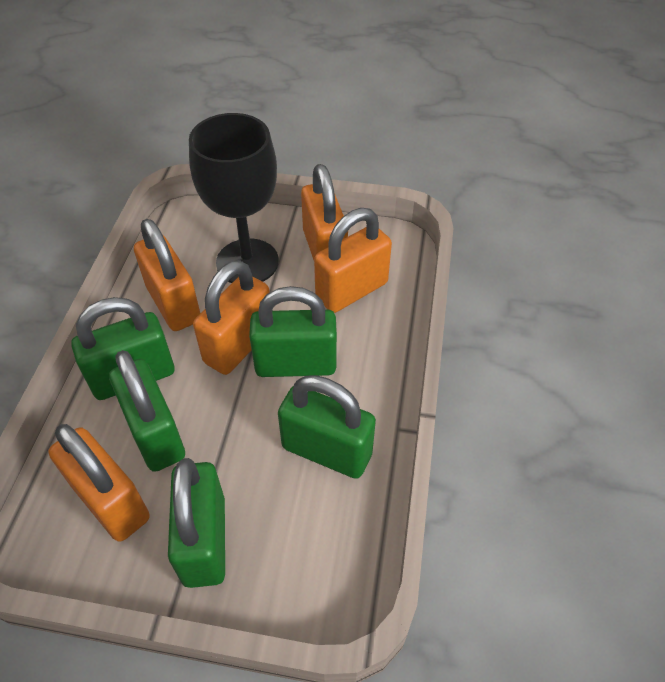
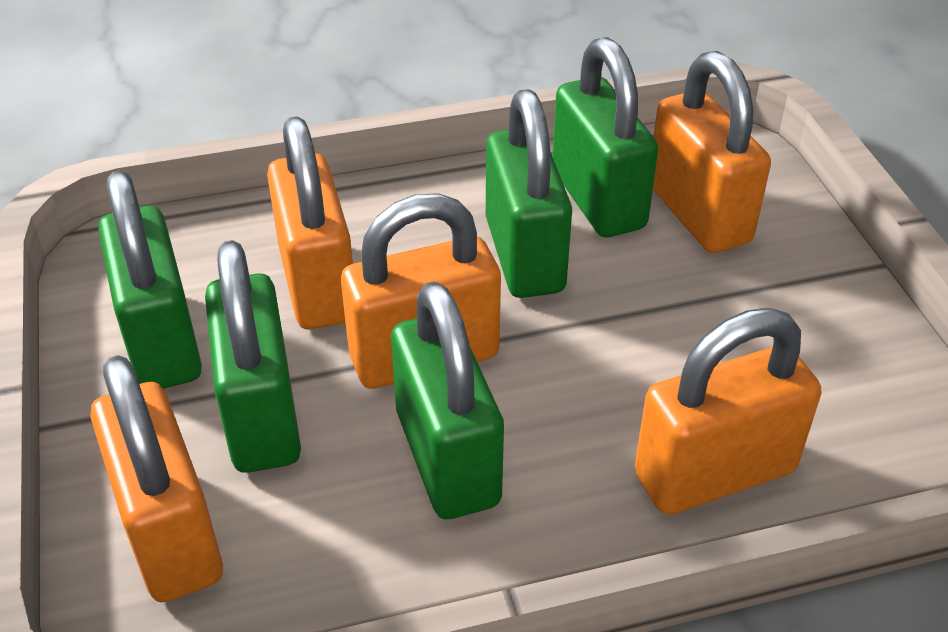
black goblet: [189,113,279,283] = 1 -> none = 0

